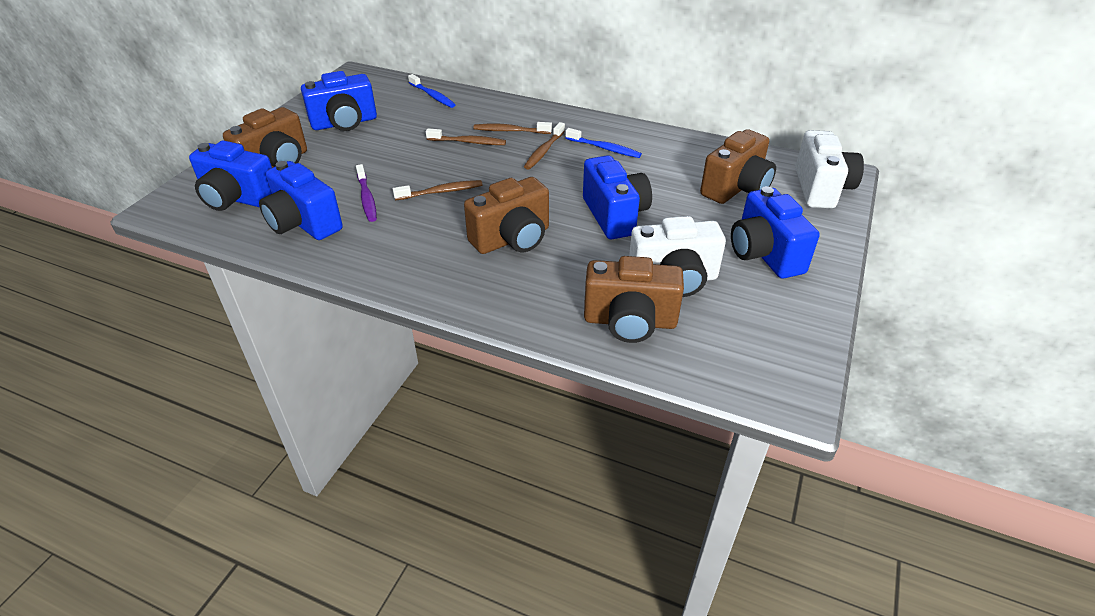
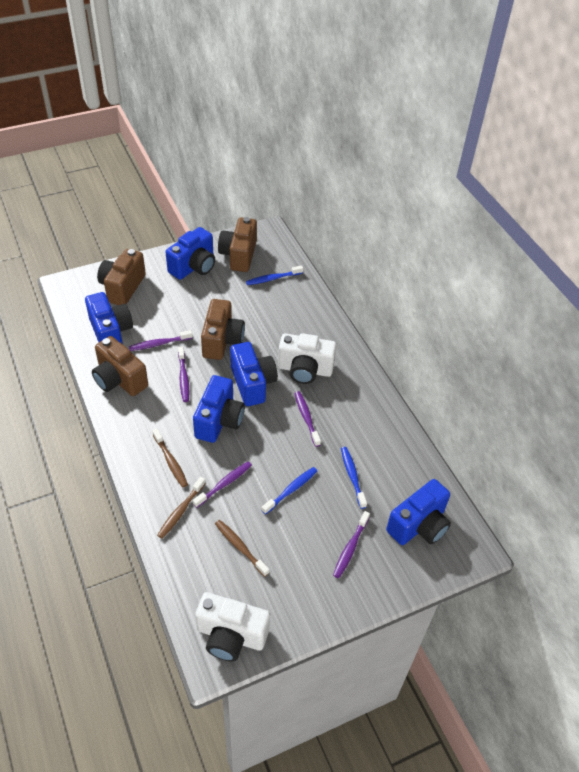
blue toothbrush: [408,74,455,108] [565,128,642,158] = 2 -> [246,265,303,285] [261,467,317,515] [341,447,367,509] = 3
brown toothbrush: [393,180,483,200] [426,128,506,145] [473,122,552,134] [524,122,565,170] = 4 -> [153,429,188,487] [157,477,206,539] [215,520,270,577] = 3
purple toothbrush: [356,164,377,222] = 1 -> [129,330,193,351] [178,346,189,402] [193,461,252,508] [295,391,321,447] [333,511,370,578] = 5

